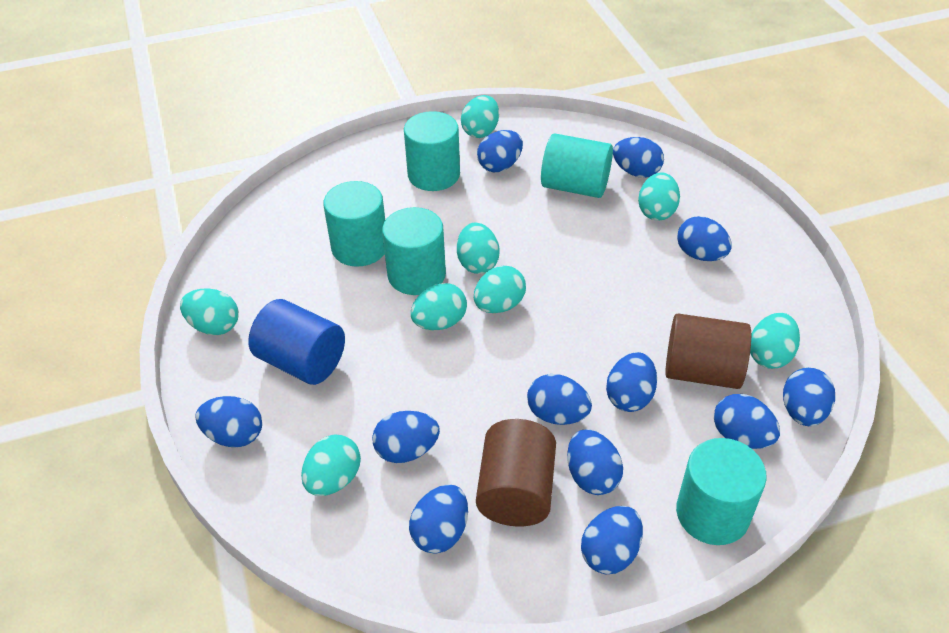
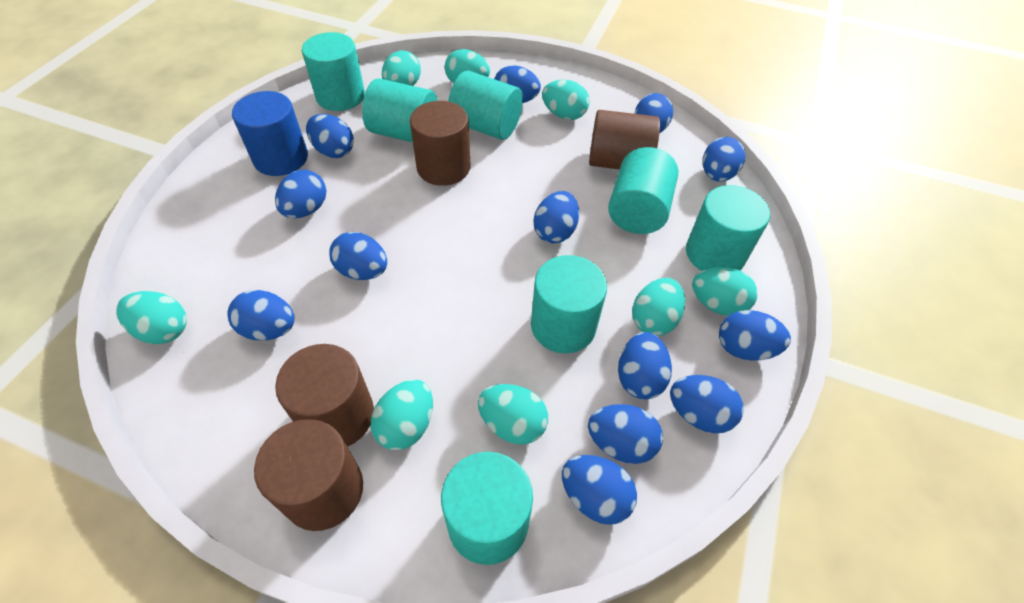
blue egg: [195,396,262,447] [372,411,440,463] [409,485,468,554] [477,130,523,172] [527,374,592,425] [567,429,623,495] [581,506,643,574] [606,352,657,412] [613,137,664,178] [677,216,732,261] [714,394,780,449] [783,368,835,426] = 12 -> [227,290,295,340] [275,170,326,218] [306,114,354,158] [329,232,387,280] [494,65,541,103] [533,191,579,243] [562,455,637,525] [588,404,663,464] [618,332,672,400] [635,93,673,133] [670,375,743,433] [703,137,745,182] [719,310,791,361] = 13
brown cylinder: [476,419,556,526] [665,314,751,389] = 2 -> [254,419,363,531] [275,344,374,447] [410,101,470,186] [589,110,660,169] = 4
turquoise cylinder: [323,181,385,267] [382,207,446,295] [404,111,460,191] [541,133,613,198] [676,438,767,545] = 5 -> [302,32,365,111] [362,78,438,142] [441,452,533,565] [448,71,523,140] [531,255,607,354] [608,147,678,234] [686,185,770,271] = 7

